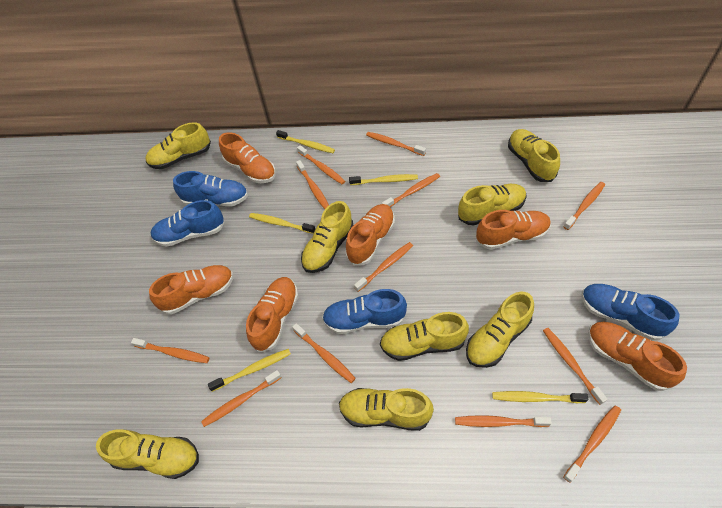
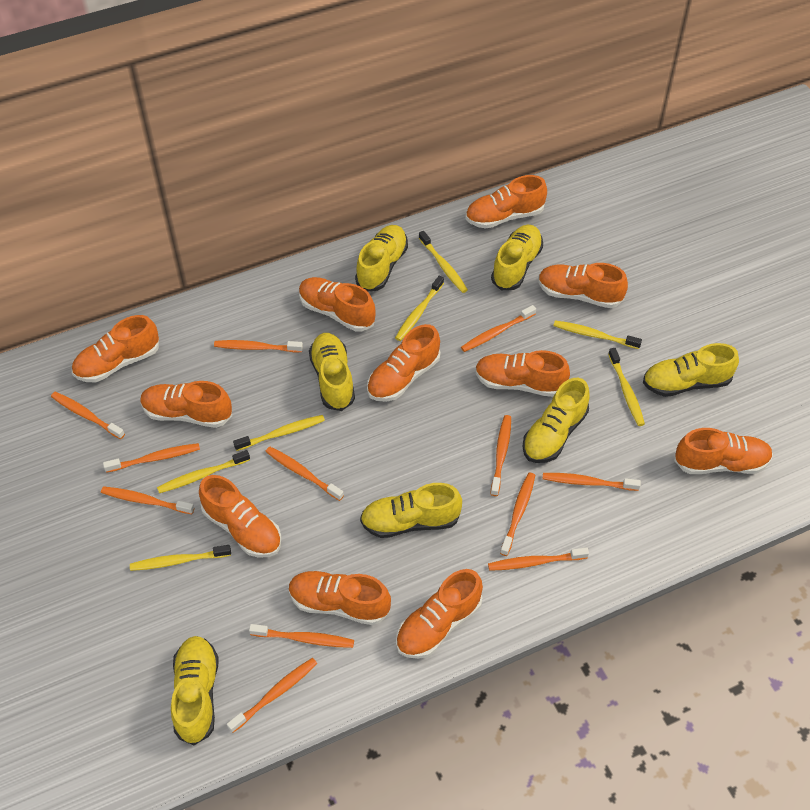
blue shoe: [151,200,225,247] [173,171,248,206] [322,289,407,334] [581,284,679,341] = 4 -> none = 0
orange shoe: [149,265,234,315] [219,132,276,183] [246,277,298,352] [346,204,395,265] [476,210,551,250] [588,321,687,391] = 6 -> [72,315,159,382] [140,381,232,428] [199,475,281,558] [289,571,391,625] [299,277,376,332] [367,324,440,402] [396,569,483,659] [465,175,547,228] [475,350,570,397] [538,263,628,308] [674,428,773,474] = 11
yellow shoe: [96,429,199,479] [145,122,211,169] [301,201,353,273] [339,388,434,431] [380,312,469,361] [458,184,527,226] [466,292,534,368] [508,129,560,182] = 8 -> [171,636,219,745] [309,333,355,411] [355,225,408,292] [360,483,462,538] [491,225,543,290] [522,378,590,463] [643,343,739,397] = 7
yellow toothbrush: [208,349,291,392] [249,213,315,234] [276,130,335,153] [349,174,418,185] [492,391,588,403] = 5 -> [130,545,231,571] [157,450,250,493] [233,415,325,451] [395,276,444,341] [419,231,468,293] [553,320,642,349] [608,348,645,426] = 7

